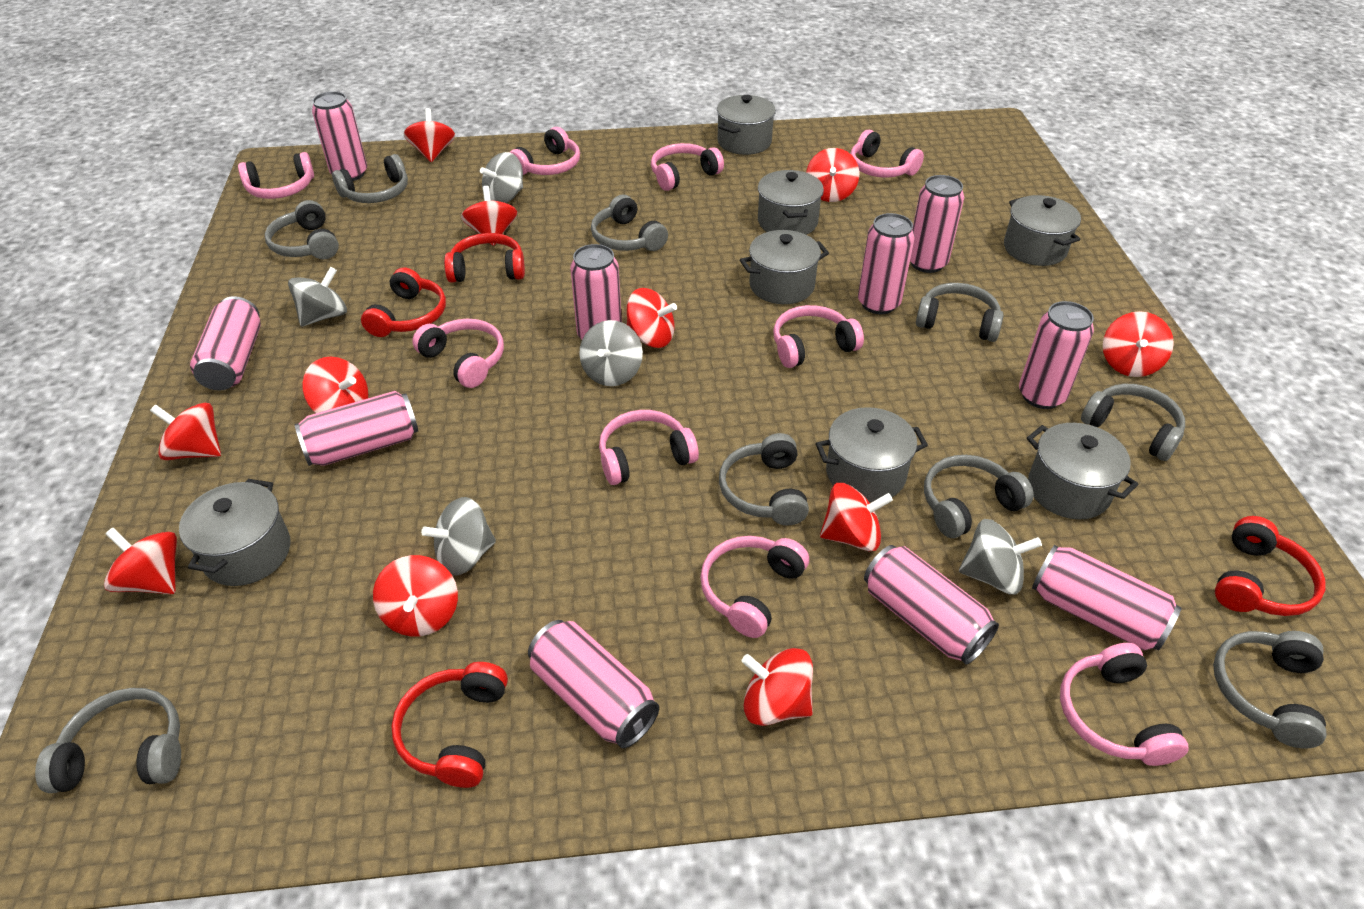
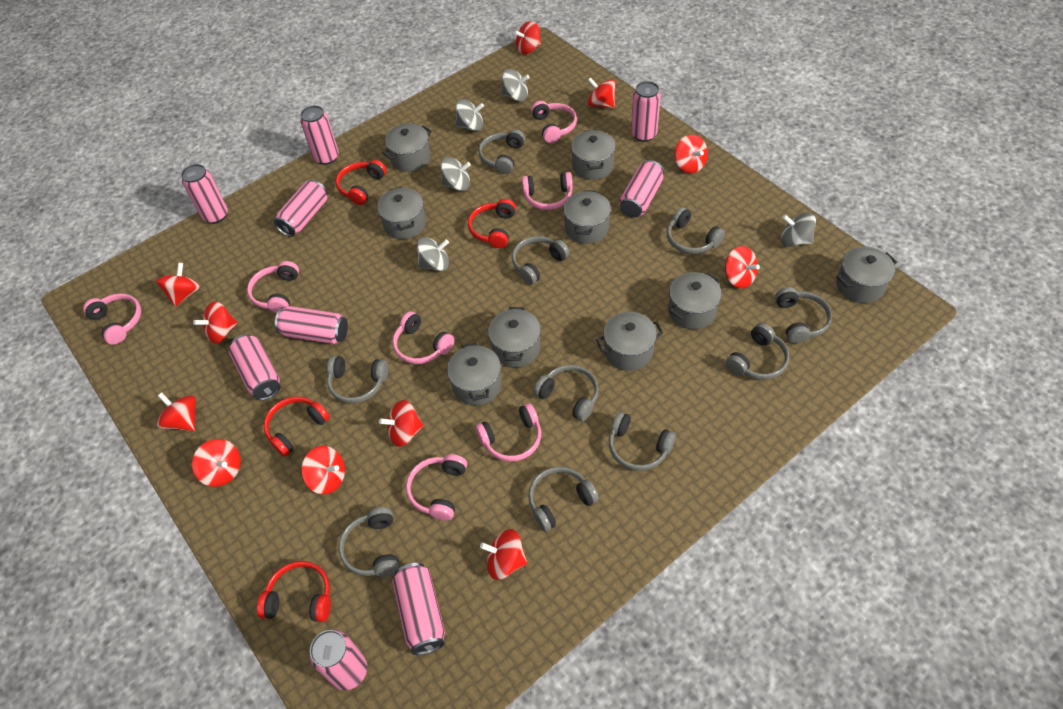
grey headphones: [35,688,181,793] [265,200,339,259] [332,154,408,203] [591,195,668,251] [719,433,809,526] [916,283,1004,342] [924,455,1034,538] [1081,384,1185,461] [1213,631,1326,748] = 9 -> [327,356,388,403] [339,507,400,577] [478,129,525,174] [512,236,570,285] [528,466,599,532] [533,365,599,421] [609,412,676,471] [667,207,725,254] [726,323,790,380] [775,287,832,344] = 10
grey pot: [179,479,291,586] [717,95,776,155] [740,230,829,304] [758,170,824,235] [816,407,928,502] [1004,195,1081,266] [1027,423,1139,519] = 7 -> [377,187,426,239] [382,124,432,172] [447,342,502,406] [488,307,541,368] [563,190,611,244] [571,130,616,180] [596,312,663,371] [668,272,722,329] [836,247,897,303] = 9
pink can: [190,296,261,391] [294,391,418,466] [312,91,367,181] [528,620,659,748] [570,244,622,340] [858,213,915,314] [864,545,999,665] [910,175,964,273] [1019,301,1094,409] [1032,545,1182,651] = 10 -> [181,164,228,224] [229,334,280,400] [274,180,328,237] [275,306,348,344] [300,105,339,165] [309,630,367,690] [392,563,445,655] [619,160,664,218] [631,81,661,142] = 9
pink headphones: [238,152,314,199] [412,319,504,388] [510,127,580,175] [599,410,699,485] [651,143,724,191] [700,536,809,638] [773,305,864,368] [850,130,924,178] [1060,643,1189,766] = 9 -> [83,293,141,345] [247,261,299,313] [393,312,454,364] [406,454,467,521] [475,403,541,462] [522,172,573,210] [531,101,577,143] = 7

